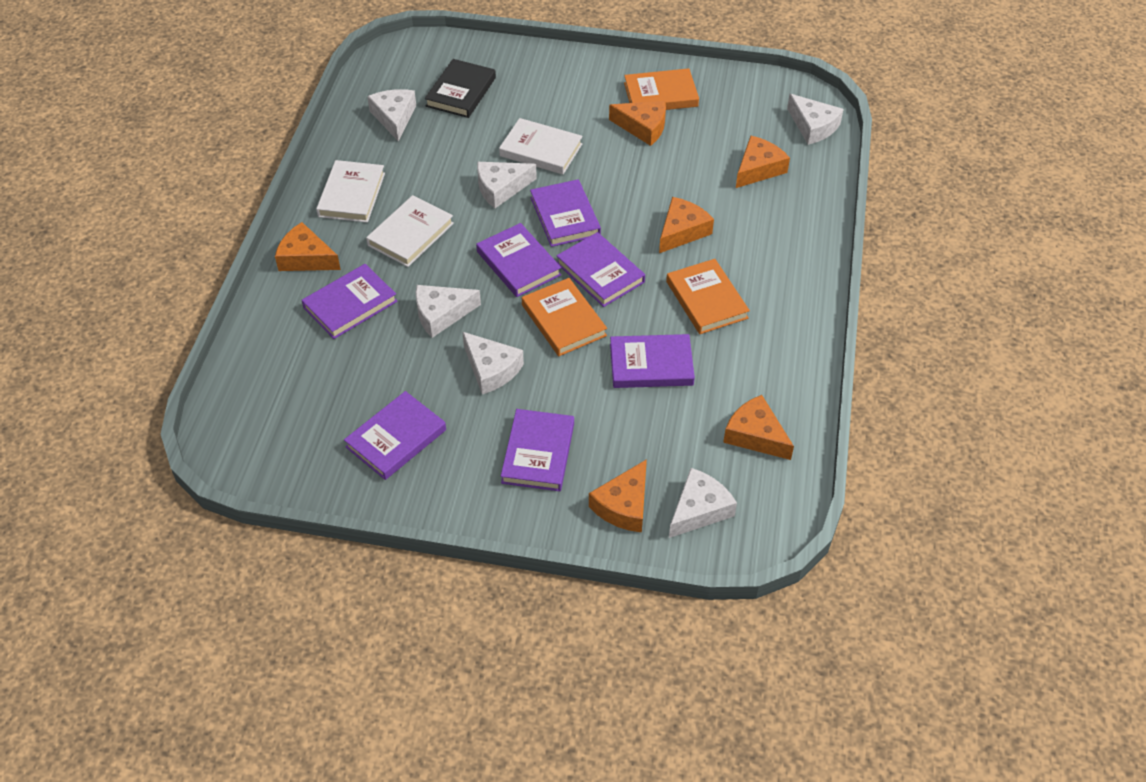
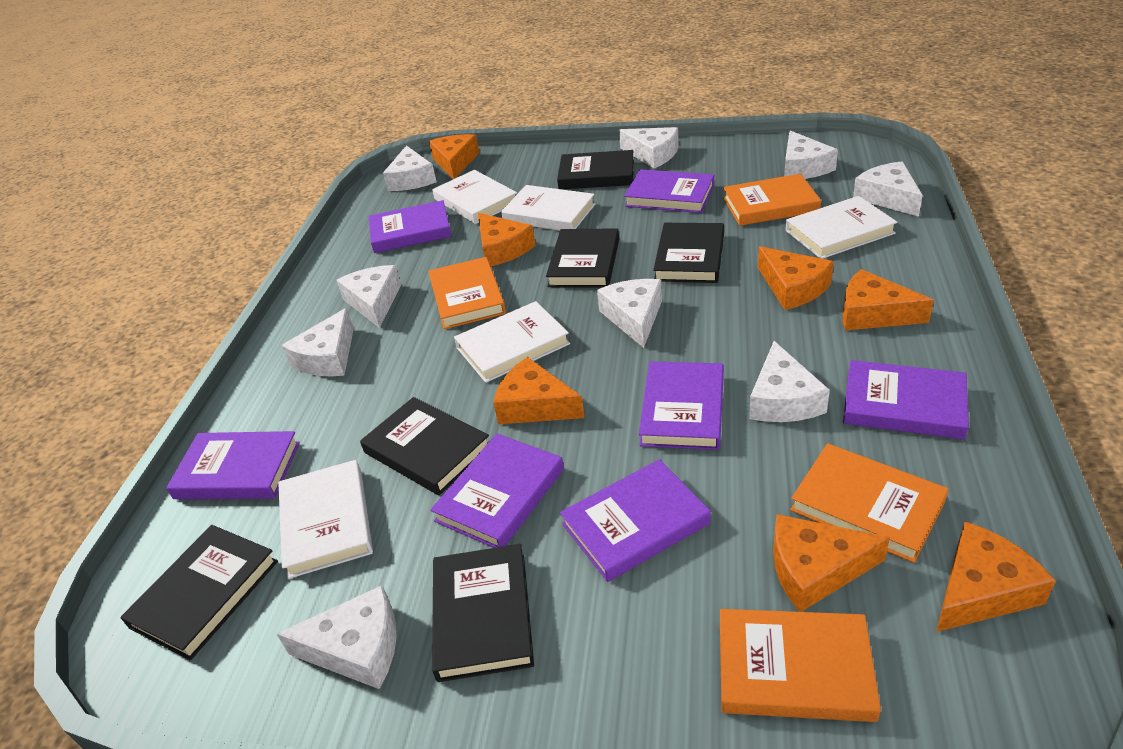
black book: [425,59,496,118] = 1 -> [120,525,278,660] [360,397,489,495] [432,544,534,682] [546,228,619,288] [557,150,634,189] [653,223,724,283] = 6
orange book: [522,278,607,356] [624,68,699,110] [666,259,750,334] = 3 -> [428,257,506,329] [720,609,881,722] [723,174,821,226] [790,443,949,563] = 4
orange cheese: [275,222,341,271] [589,459,647,532] [609,101,666,146] [659,197,714,253] [723,395,794,460] [736,136,790,188] = 6 -> [429,134,479,179] [478,213,536,266] [493,357,585,424] [758,246,834,310] [773,514,890,612] [843,269,934,330] [936,522,1056,632] = 7
white book: [316,160,385,223] [366,195,454,267] [499,118,583,174] = 3 -> [278,460,373,579] [432,170,517,224] [454,301,570,383] [501,185,595,231] [786,196,897,259] = 5
white cheese: [367,89,416,142] [416,285,481,338] [462,332,524,394] [477,162,537,208] [669,468,737,538] [787,94,844,145] = 6 -> [277,585,397,689] [282,308,354,376] [337,265,401,328] [383,145,437,191] [597,279,662,348] [619,127,679,168] [749,341,830,422] [784,130,838,179] [853,161,923,217] = 9

